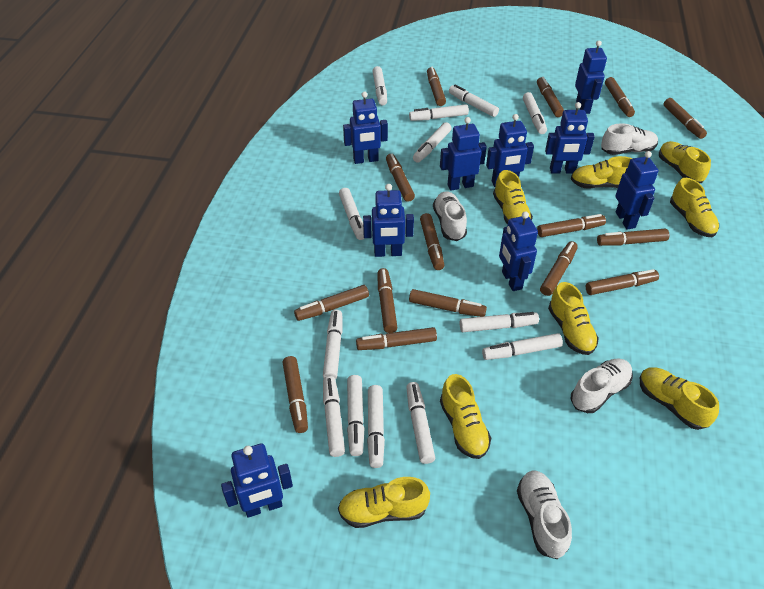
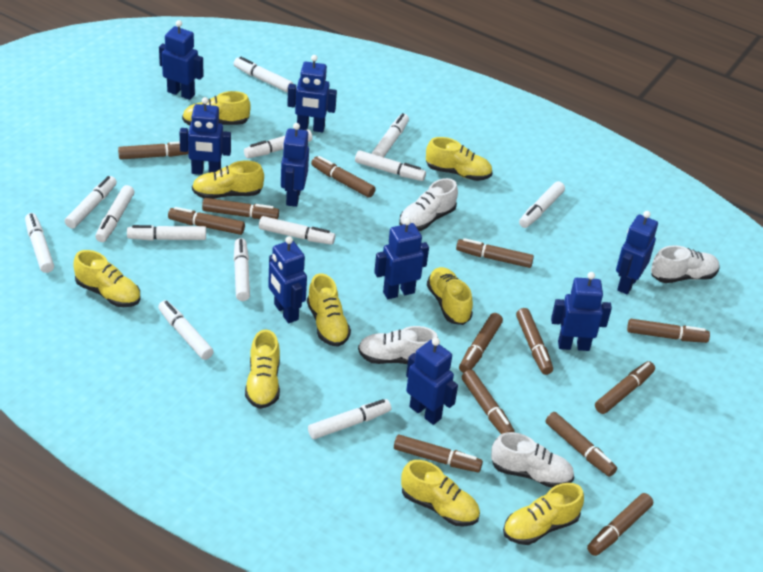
brown marker: [283,356,308,433] [294,285,369,321] [356,327,437,350] [377,268,398,333] [386,154,415,202] [409,289,487,317] [420,213,445,270] [427,67,446,106] [537,77,564,117] [537,214,606,237] [540,241,578,296] [586,269,659,295] [597,229,670,246] [605,77,635,117] [664,98,707,139] = 15 -> [118,141,188,160] [168,207,245,235] [202,198,279,219] [311,156,376,198] [394,435,483,472] [456,238,534,268] [459,313,503,373] [462,370,515,434] [516,308,553,375] [546,412,617,477] [587,493,653,556] [595,361,655,414] [627,319,710,343] = 13
yellow shoe: [338,477,430,528] [440,374,491,459] [493,170,533,224] [548,282,599,355] [571,156,632,189] [640,368,719,430] [659,141,711,183] [670,178,719,237] = 8 -> [74,250,140,307] [182,91,251,126] [192,161,264,199] [245,330,280,409] [307,274,351,347] [401,460,480,527] [426,137,492,181] [427,267,473,325] [503,483,584,545] = 9

